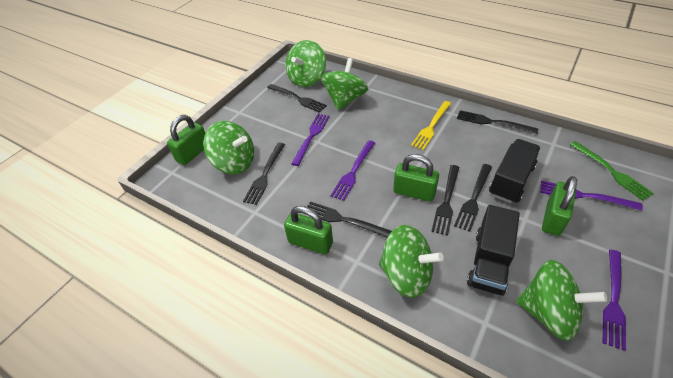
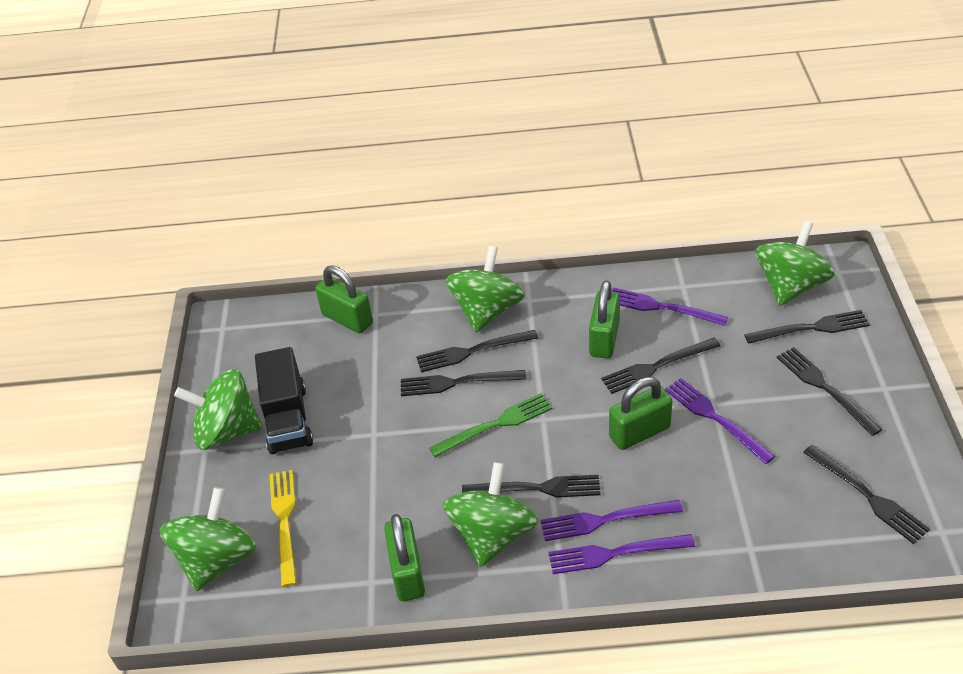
black fork: [243,143,285,205] [267,84,327,113] [307,201,392,238] [431,165,459,236] [454,164,492,232] [457,110,538,134] = 6 -> [401,370,526,396] [416,330,538,372] [462,475,600,498] [601,338,720,394] [744,310,870,344] [777,347,883,436] [803,445,930,544] = 7
black truck: [467,205,520,296] [489,139,541,203] = 2 -> [255,347,313,454] = 1

